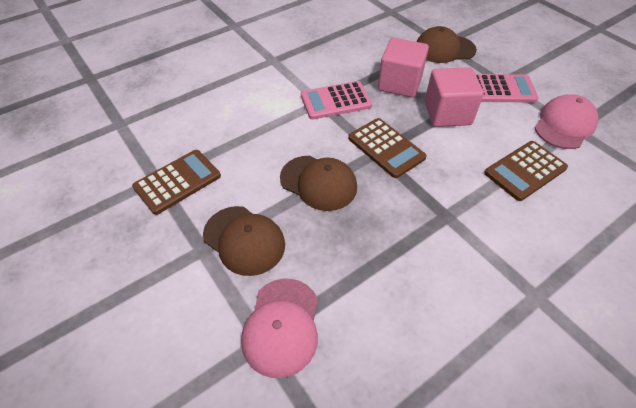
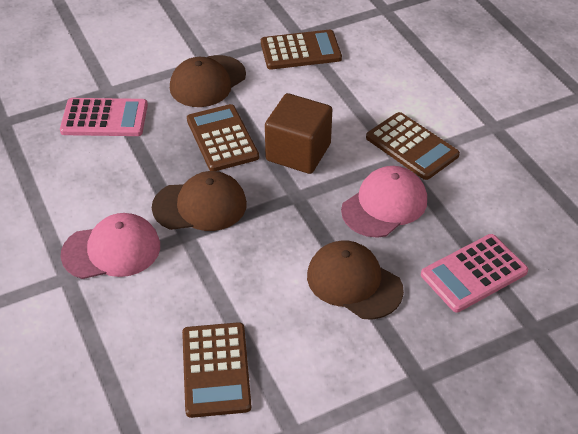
brown calculator: [132,150,221,215] [348,118,427,178] [484,141,568,201] = 3 -> [182,322,251,418] [187,104,259,171] [261,30,342,70] [366,112,460,180] = 4
brown cube: none = 0 -> [265,93,332,174] = 1
pink cube: [378,37,429,98] [425,67,484,127] = 2 -> none = 0

